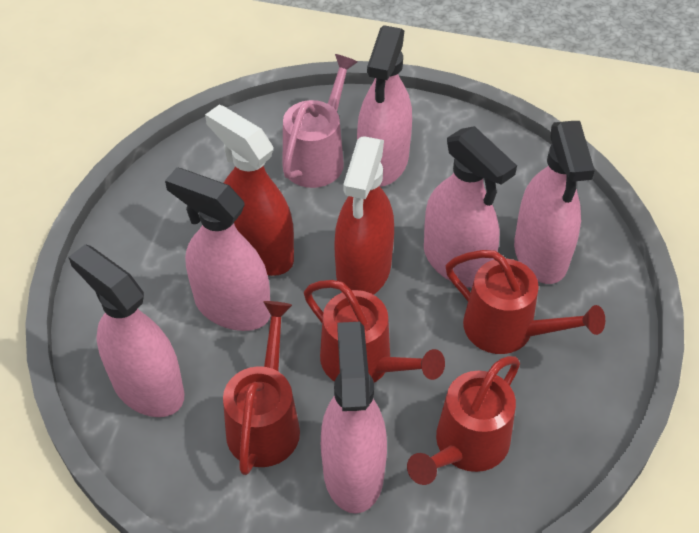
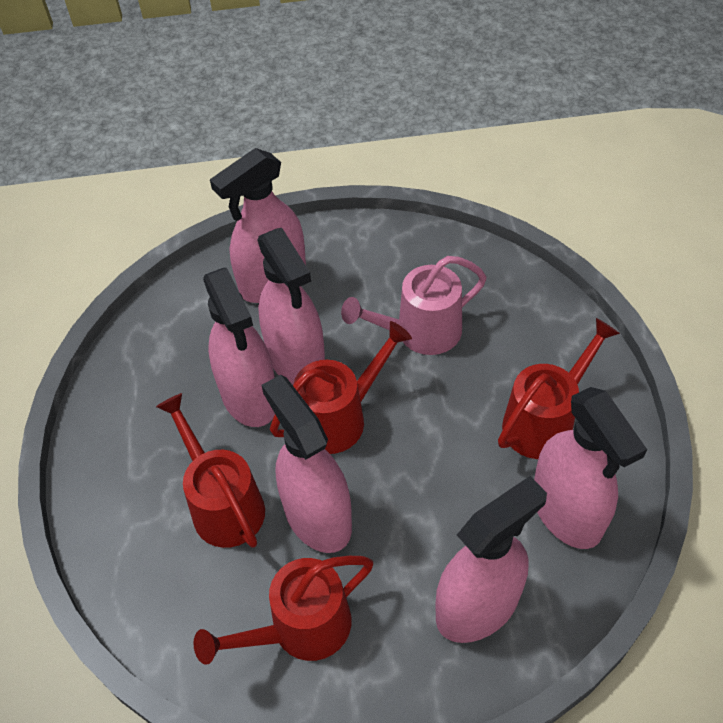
red spray bottle: [205,105,294,276] [334,137,394,295] = 2 -> none = 0

